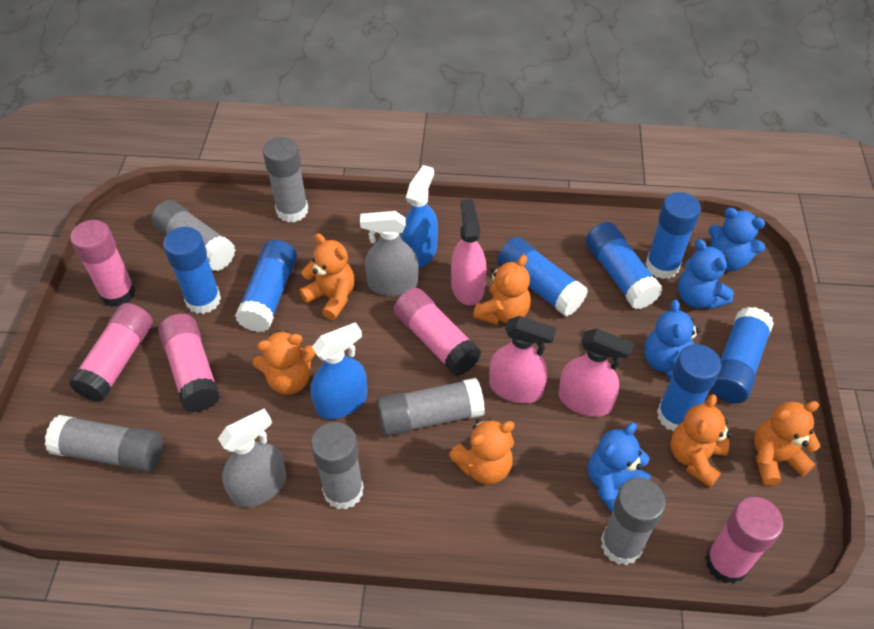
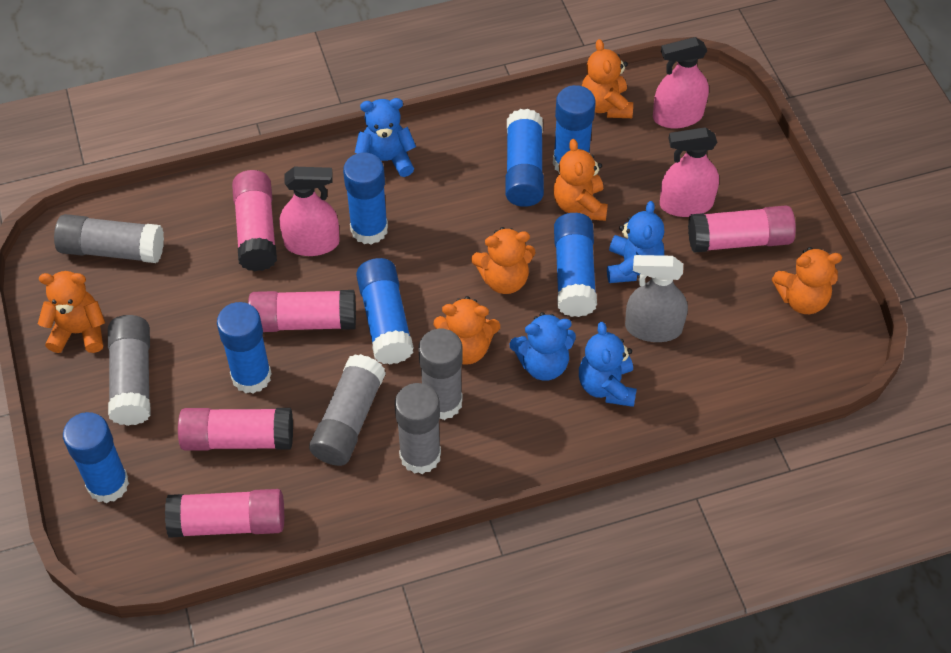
blue spray bottle: [311,322,367,419] [401,165,438,268] = 2 -> none = 0
grey glue stick: [45,415,163,472] [151,200,235,271] [263,137,308,222] [311,422,364,510] [377,378,485,436] [601,478,666,565] = 6 -> [54,214,164,263] [108,315,151,426] [309,354,386,466] [395,383,441,474] [419,329,463,420] = 5
grey spray bottle: [218,409,286,507] [360,211,419,296] = 2 -> [625,255,688,342] = 1

